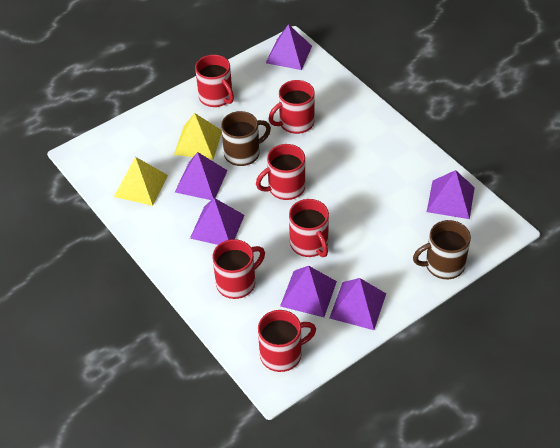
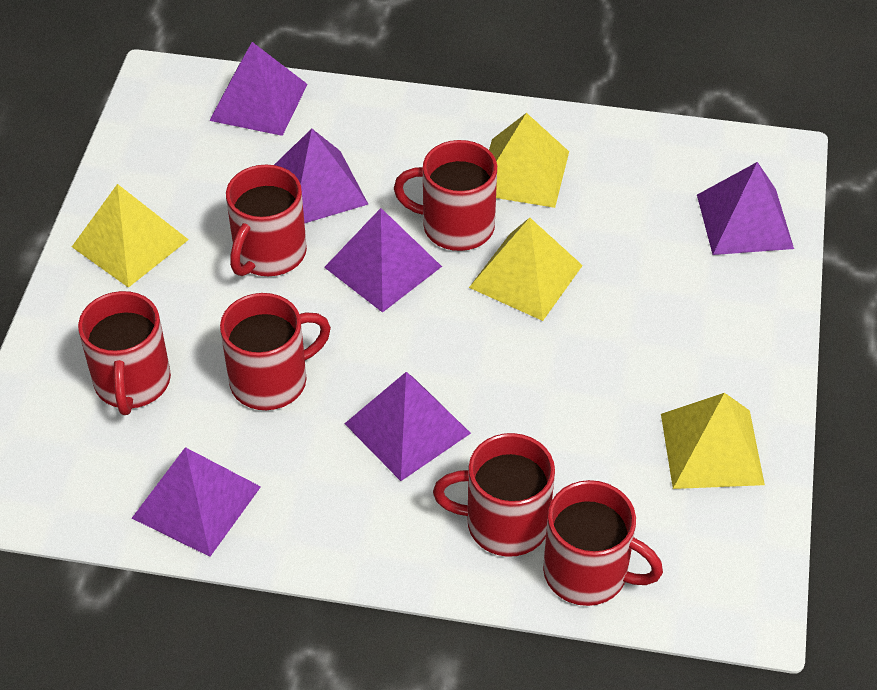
brown mug: [221,111,271,166] [413,220,471,279] = 2 -> none = 0
yellow pyramid: [114,157,168,206] [174,113,222,160] = 2 -> [72,184,189,288] [469,218,583,321] [489,113,569,208] [661,393,765,489] = 4

